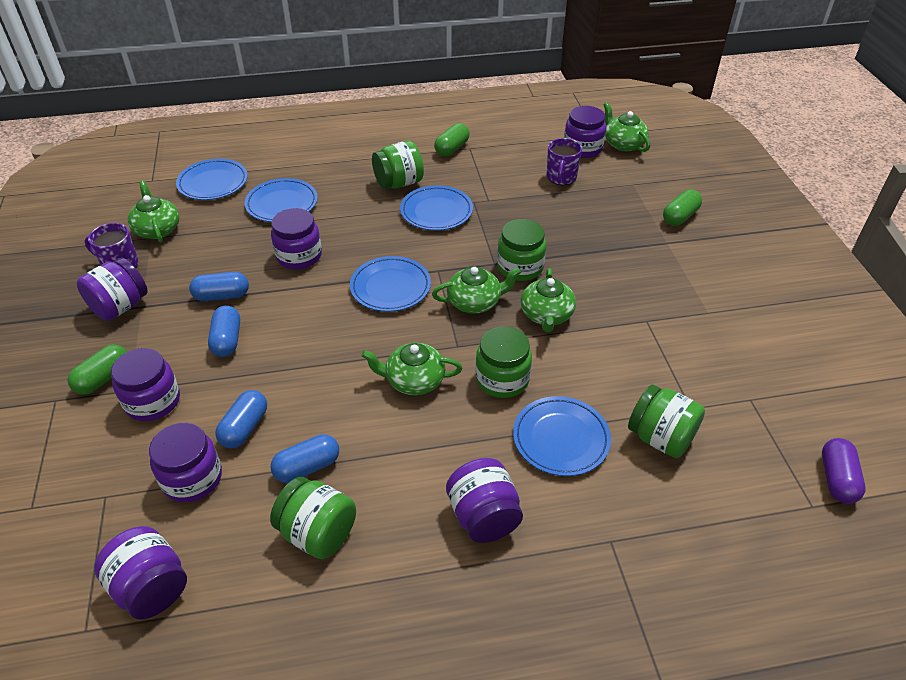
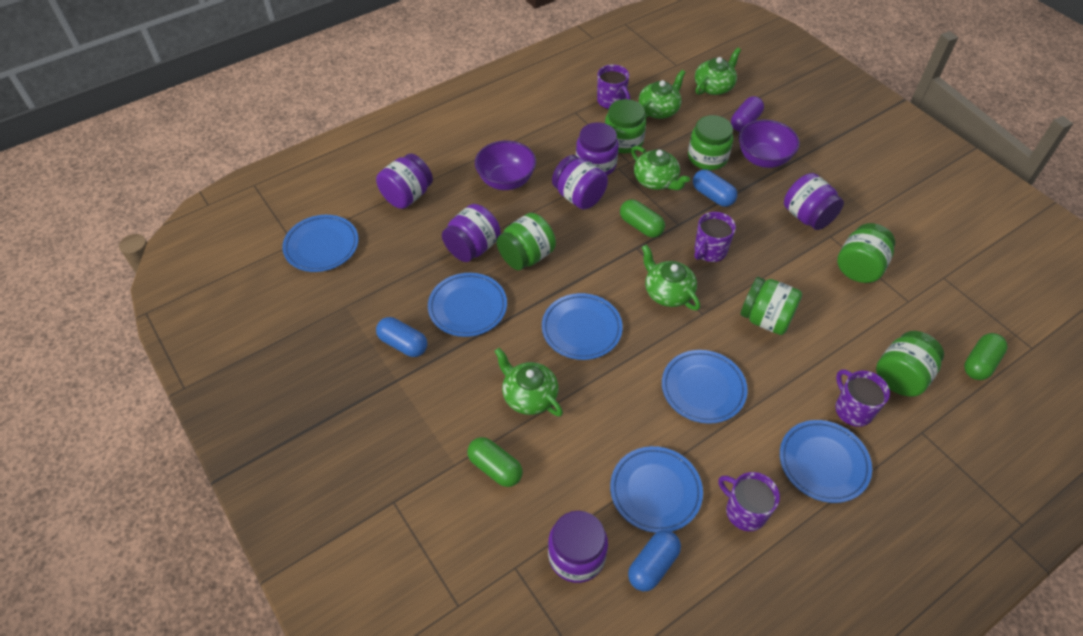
blue capsule: [189,272,249,301] [208,306,240,357] [215,390,267,448] [271,434,339,483] = 4 -> [376,317,427,357] [628,530,681,591] [693,169,737,207] = 3
blue plate: [176,159,248,200] [245,178,318,222] [350,256,431,312] [400,185,473,231] [513,396,611,476] = 5 -> [282,215,358,272] [428,273,507,337] [542,293,623,360] [610,446,703,533] [662,350,748,424] [780,420,872,503] = 6
green jar: [270,477,356,559] [372,141,424,189] [475,327,532,398] [497,219,546,281] [628,384,705,458] = 5 -> [496,213,556,270] [605,99,646,153] [688,115,733,170] [741,277,802,335] [837,223,895,283] [876,331,944,397] = 6
purple bowl: none = 0 -> [475,141,536,190] [739,120,800,168] = 2
purple jar: [77,258,148,321] [94,526,187,620] [111,348,180,421] [149,423,222,502] [271,208,322,270] [446,458,523,543] [564,106,606,158] = 7 -> [376,154,433,209] [442,204,501,262] [548,511,608,583] [552,155,608,209] [576,122,619,176] [784,173,844,230] = 6
purple mug: [85,223,138,268] [547,138,582,185] = 2 -> [597,64,630,109] [694,212,736,262] [718,472,780,531] [835,370,890,427] = 4

